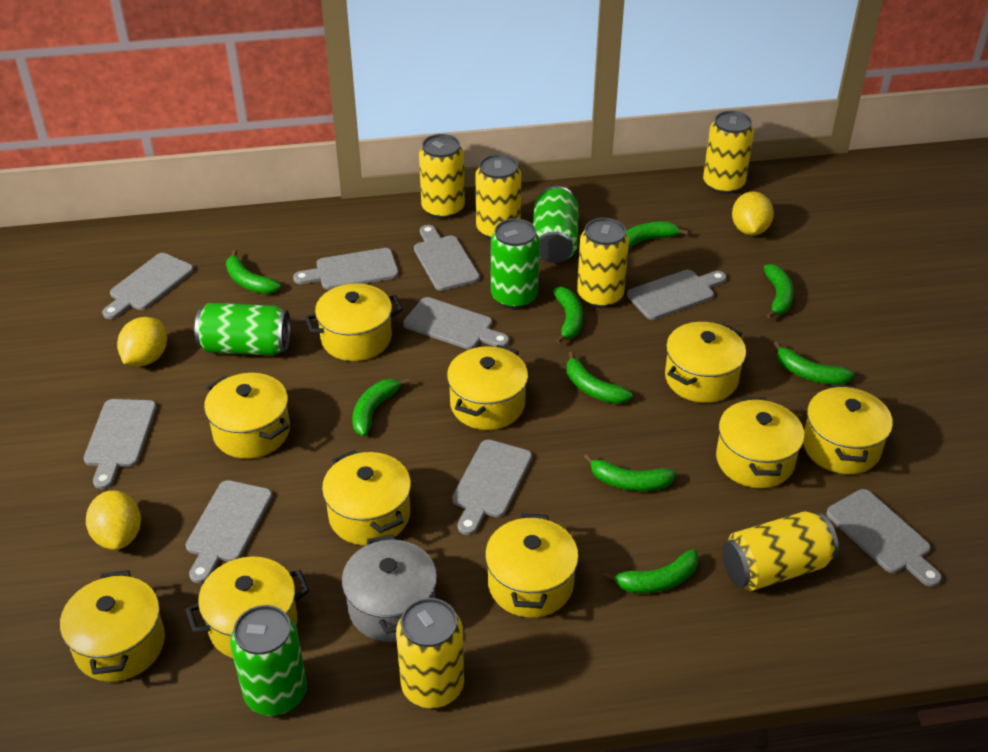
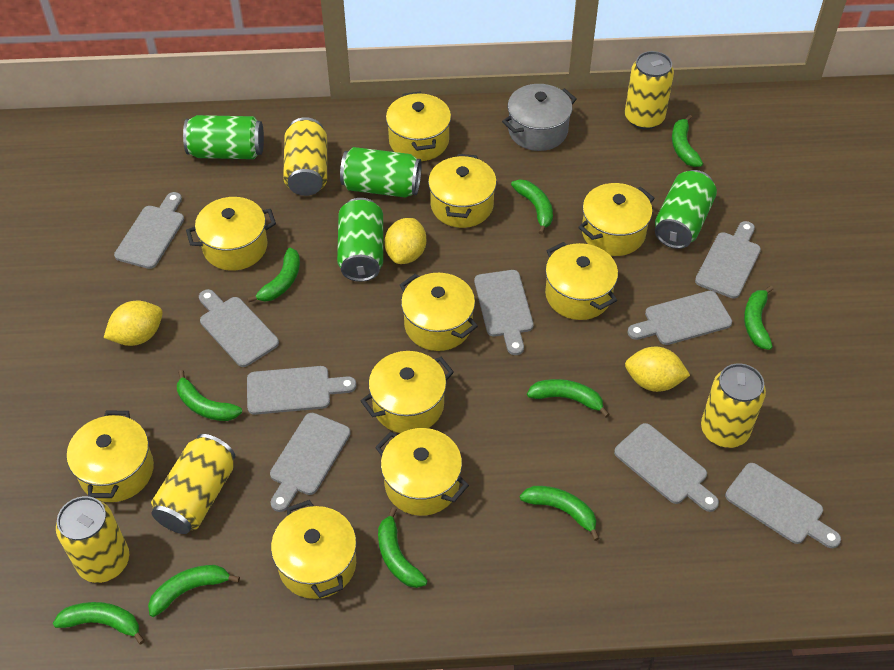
green banana: [226,250,280,294] [353,378,410,436] [553,287,583,344] [567,351,632,404] [584,454,676,491] [603,549,699,593] [626,221,688,249] [763,264,794,319] [773,341,854,385] = 9 -> [53,602,145,644] [148,565,240,617] [177,370,242,421] [247,248,300,302] [378,507,427,588] [511,179,553,234] [520,486,600,541] [527,379,610,417] [672,114,703,167] [744,286,773,350] = 10
yellow can: [396,598,464,708] [419,134,465,219] [475,154,521,239] [577,218,629,308] [703,111,754,194] [722,511,839,591] = 6 -> [56,496,129,583] [151,434,235,534] [283,117,327,196] [625,51,674,129] [701,363,766,448] = 5

